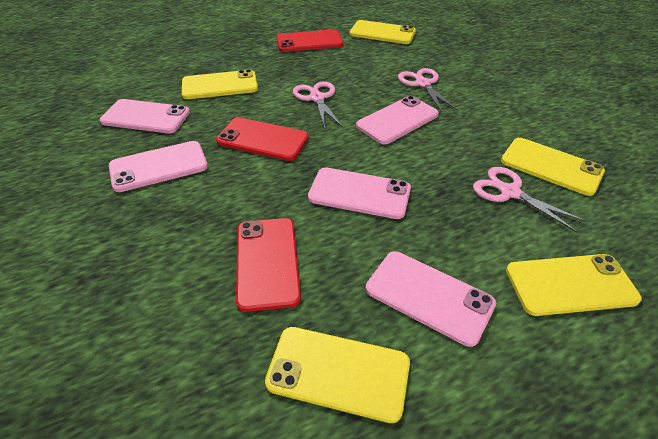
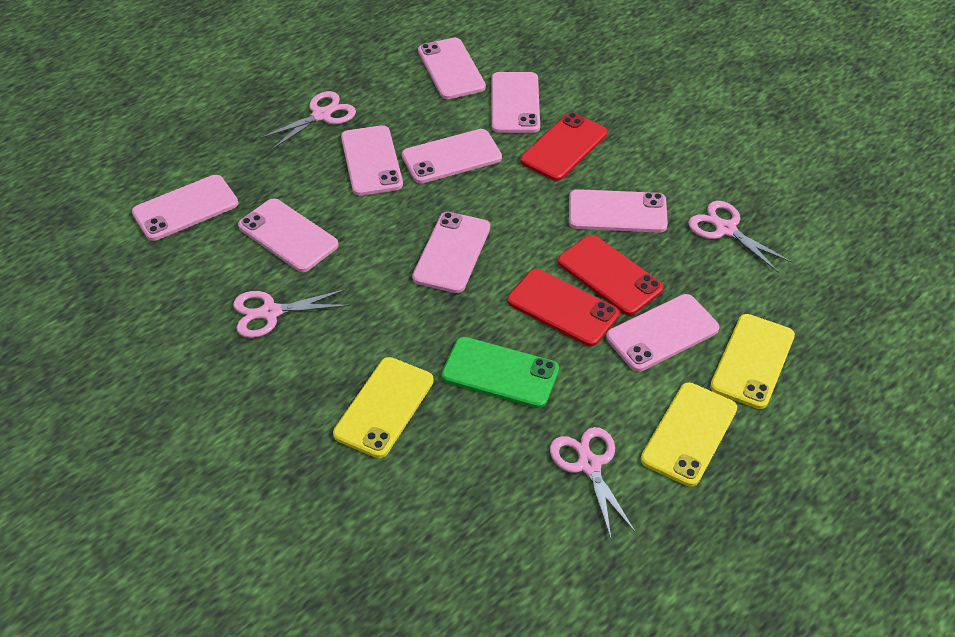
green phone: none = 0 -> [441,337,559,408] = 1
pink phone: [100,99,190,133] [109,141,208,192] [308,167,411,219] [356,96,439,144] [366,251,496,347] = 5 -> [132,175,238,241] [238,198,338,272] [341,125,403,196] [402,129,502,183] [412,212,490,293] [418,38,486,99] [491,72,540,133] [569,189,668,233] [606,294,719,372] = 9
pink scissors: [293,81,343,128] [398,68,457,112] [473,167,586,233] = 3 -> [233,289,350,338] [260,91,356,150] [550,427,636,540] [688,201,792,273] = 4
yellow phone: [182,69,258,99] [265,327,410,423] [350,20,416,44] [501,138,605,196] [506,254,642,316] = 5 -> [333,357,434,458] [641,383,737,487] [710,314,795,409] = 3

